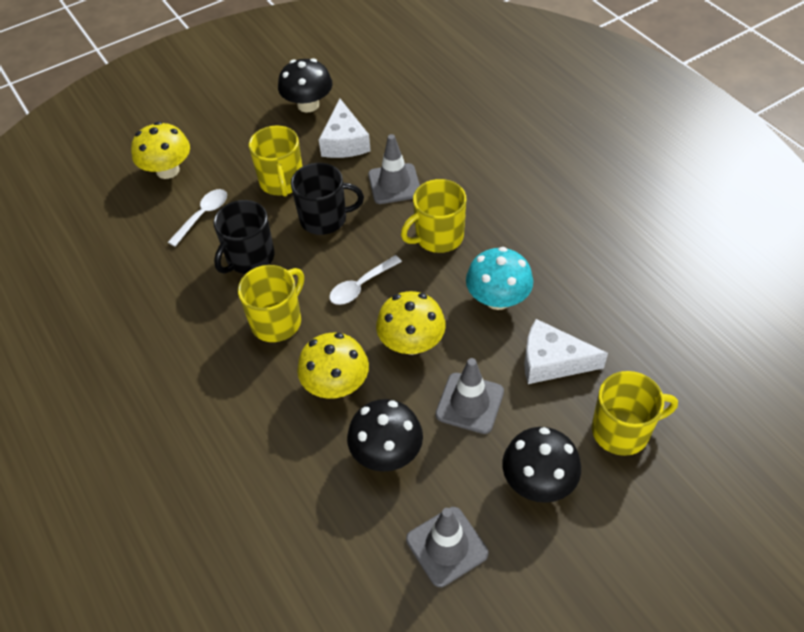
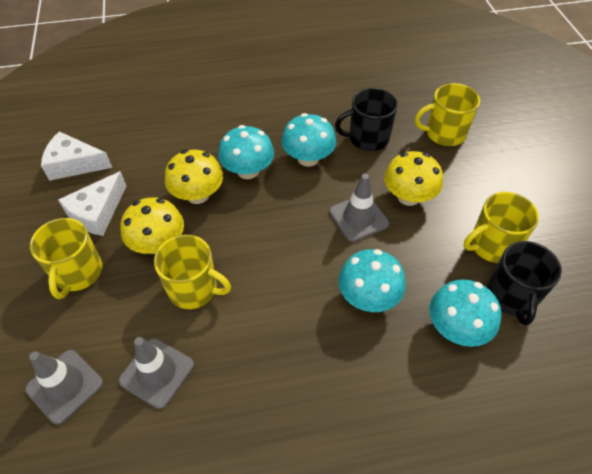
black mushroom: [278,58,333,113] [347,399,423,472] [502,427,581,503] = 3 -> none = 0
turquoise mushroom: [466,247,533,310] = 1 -> [218,125,274,179] [281,113,336,167] [338,249,406,312] [429,279,502,347] = 4
white spoon: [168,189,227,246] [329,255,402,305] = 2 -> none = 0

